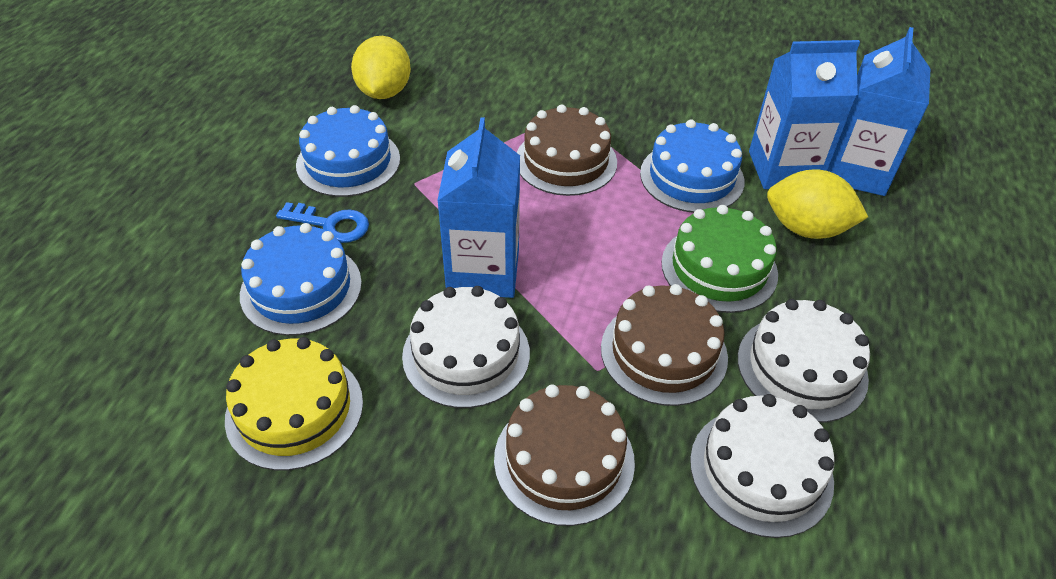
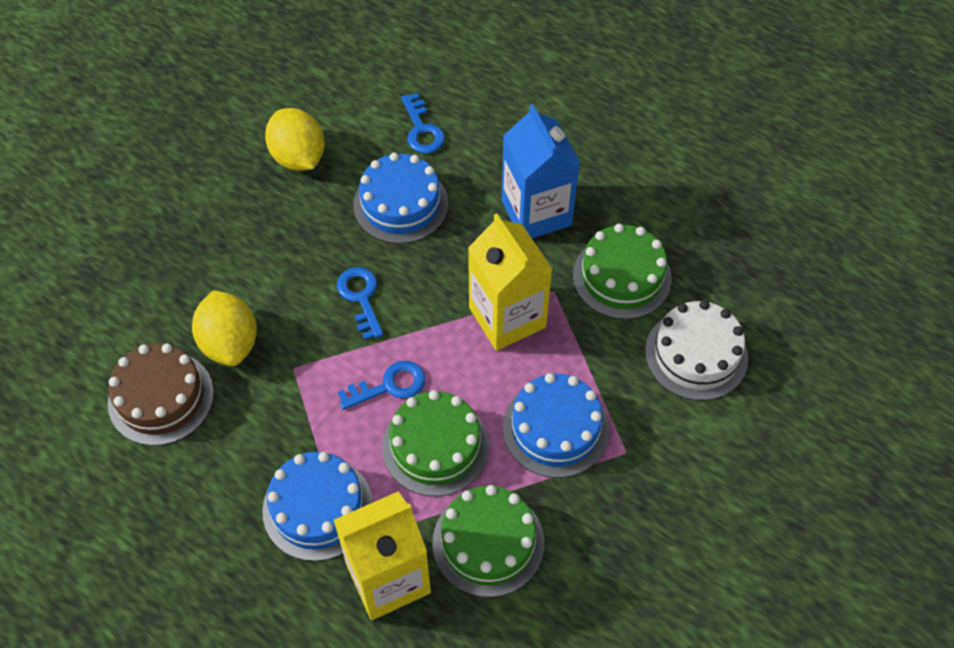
blue carton: [437,117,520,298] [749,40,860,189] [828,27,930,196] = 3 -> [502,104,580,238] = 1
blue key: [276,202,369,243] = 1 -> [337,267,383,340] [338,361,426,410] [401,93,445,154] = 3
brown cake: [494,384,635,526] [516,104,617,196] [601,284,728,406] = 3 -> [108,344,214,446] = 1
green cake: [661,205,778,313] = 1 -> [382,390,489,496] [432,485,544,597] [573,224,672,319] = 3
white cake: [402,286,530,408] [690,394,835,538] [738,299,870,423] = 3 -> [645,300,748,400] = 1
yellow cake: [225,337,363,471] = 1 -> none = 0
yellow carton: none = 0 -> [334,492,431,620] [468,214,552,351] = 2

